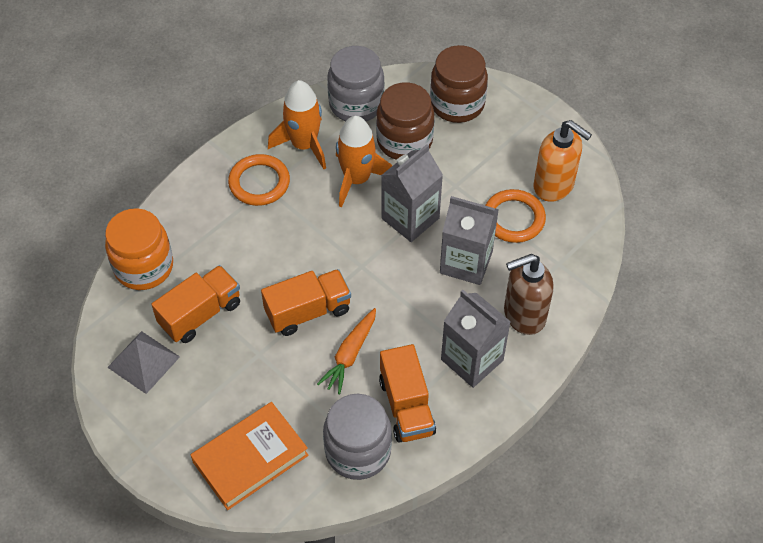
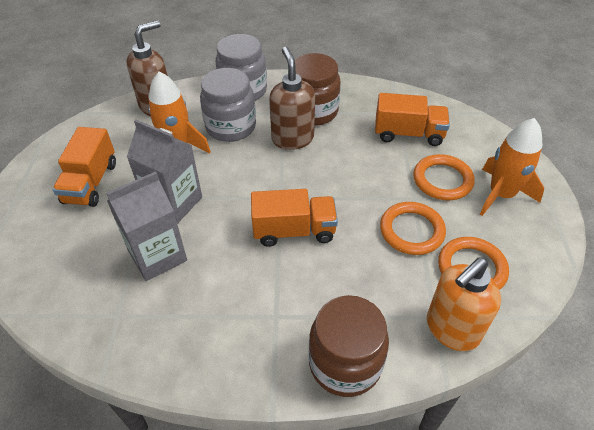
brown soap dispenser: [504,254,554,335] = 1 -> [126,20,168,116] [269,47,315,150] = 2
grey carton: [381,144,443,242] [440,196,499,285] [441,290,511,388] = 3 -> [106,171,187,281] [127,120,202,224] = 2
grey pyramid: [107,331,180,394] = 1 -> none = 0
orange book: [191,402,309,510] = 1 -> none = 0
orange carrot: [317,308,376,394] = 1 -> none = 0
orange jar: [105,208,173,290] = 1 -> none = 0
orange ring: [228,154,290,206] [485,189,546,243] = 2 -> [380,202,446,255] [413,154,475,200] [438,237,509,290] = 3

